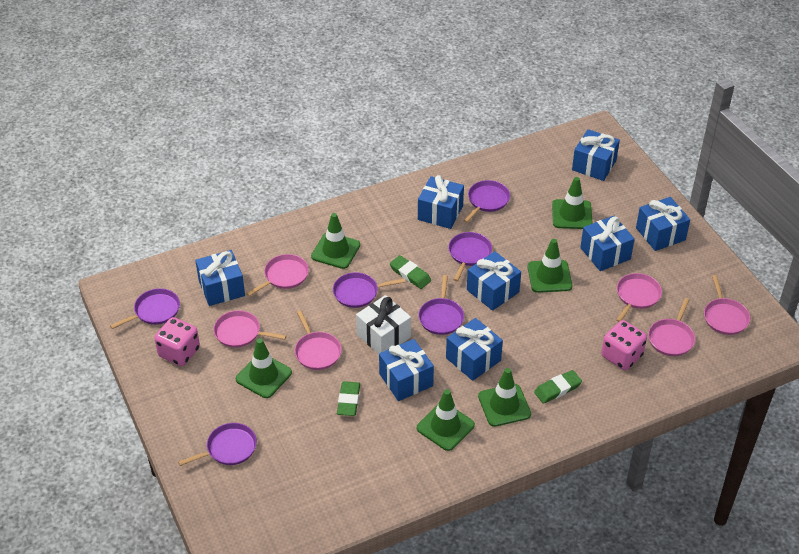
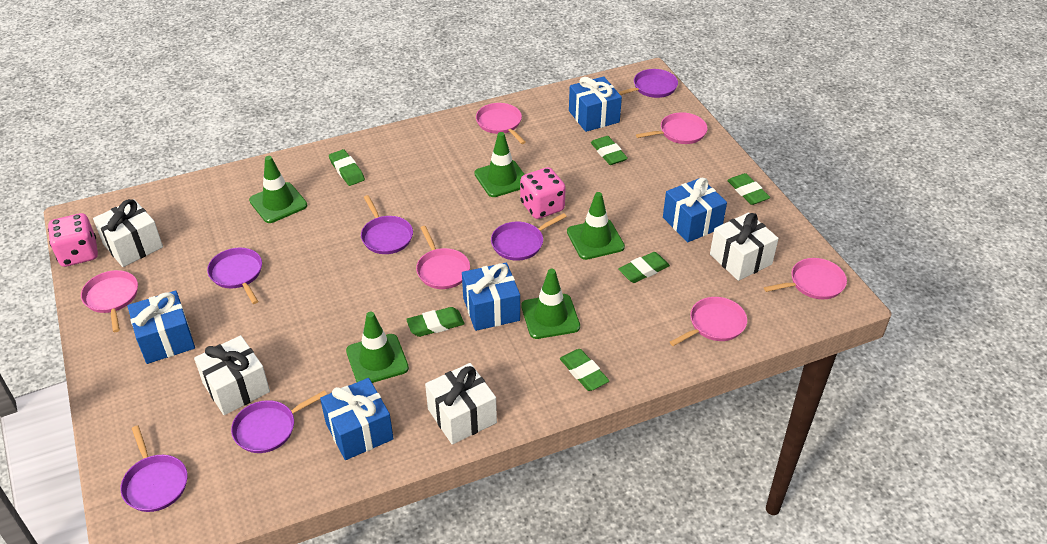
blue gift: [195,250,245,306] [379,339,434,401] [418,175,464,229] [446,318,503,381] [467,251,521,311] [572,129,620,181] [580,216,635,271] [636,197,690,251] = 8 -> [127,291,195,364] [320,378,394,460] [462,263,520,331] [569,76,622,132] [663,178,727,242] = 5
green eraser: [337,381,360,416] [390,255,431,289] [534,370,582,404] = 3 -> [329,149,365,186] [406,307,464,337] [560,349,609,391] [591,136,628,165] [618,252,670,283] [727,173,770,205] = 6
green traffic cone: [236,338,292,398] [311,213,360,269] [417,389,475,451] [478,368,531,427] [528,239,572,293] [552,177,593,229] = 6 -> [249,156,307,223] [346,312,409,383] [474,132,525,197] [521,269,580,339] [567,192,625,260] = 5
white gift: [356,295,411,354] = 1 -> [93,199,163,267] [194,335,270,415] [425,363,497,445] [710,212,779,281] = 4

